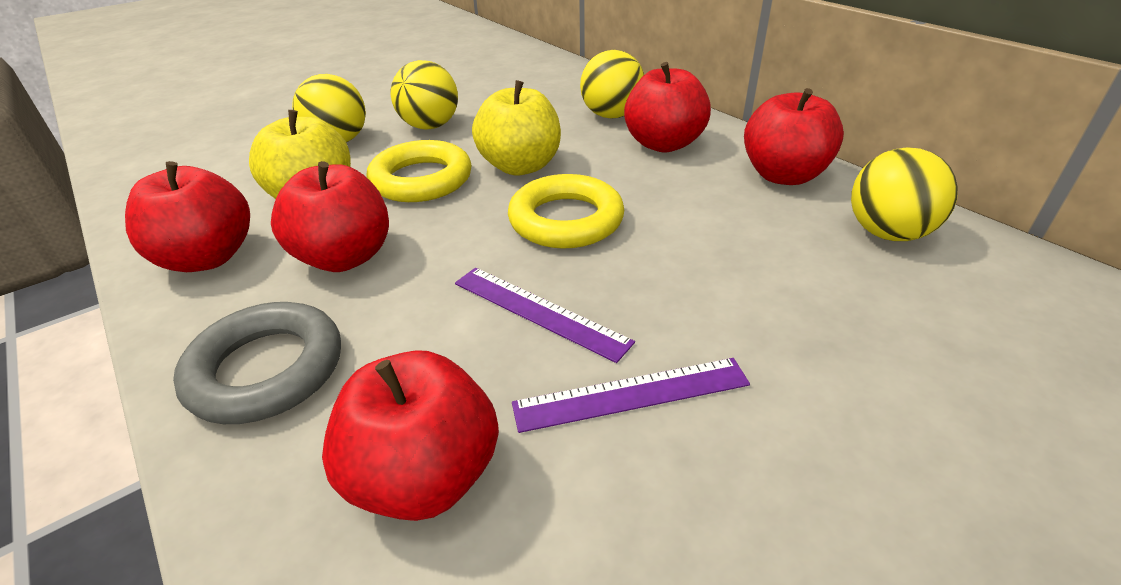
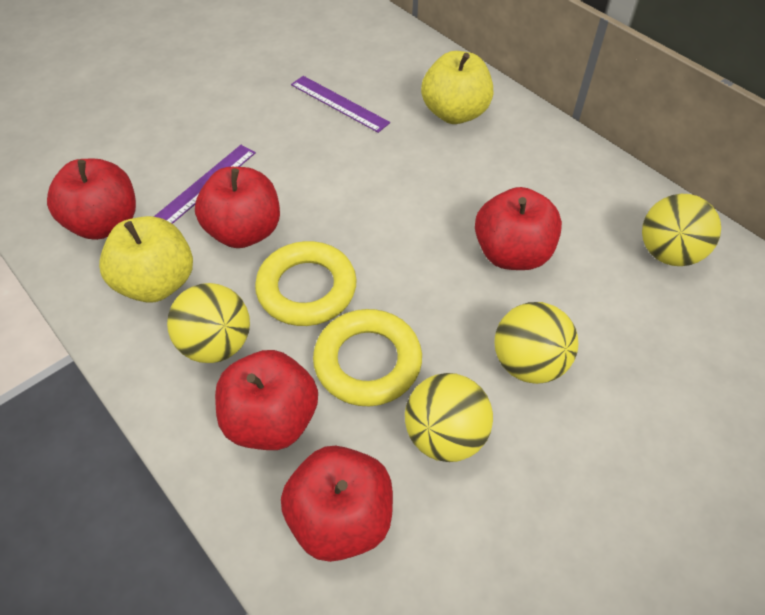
grey ring: [173,302,341,424] = 1 -> none = 0

